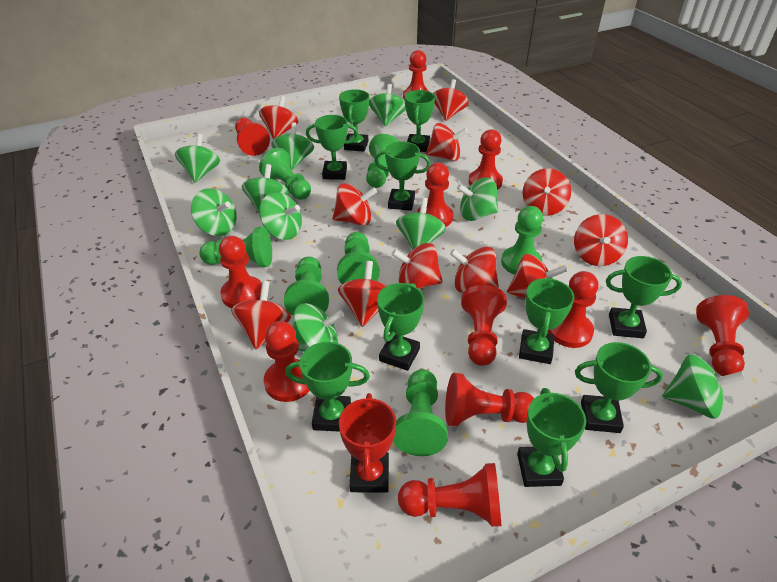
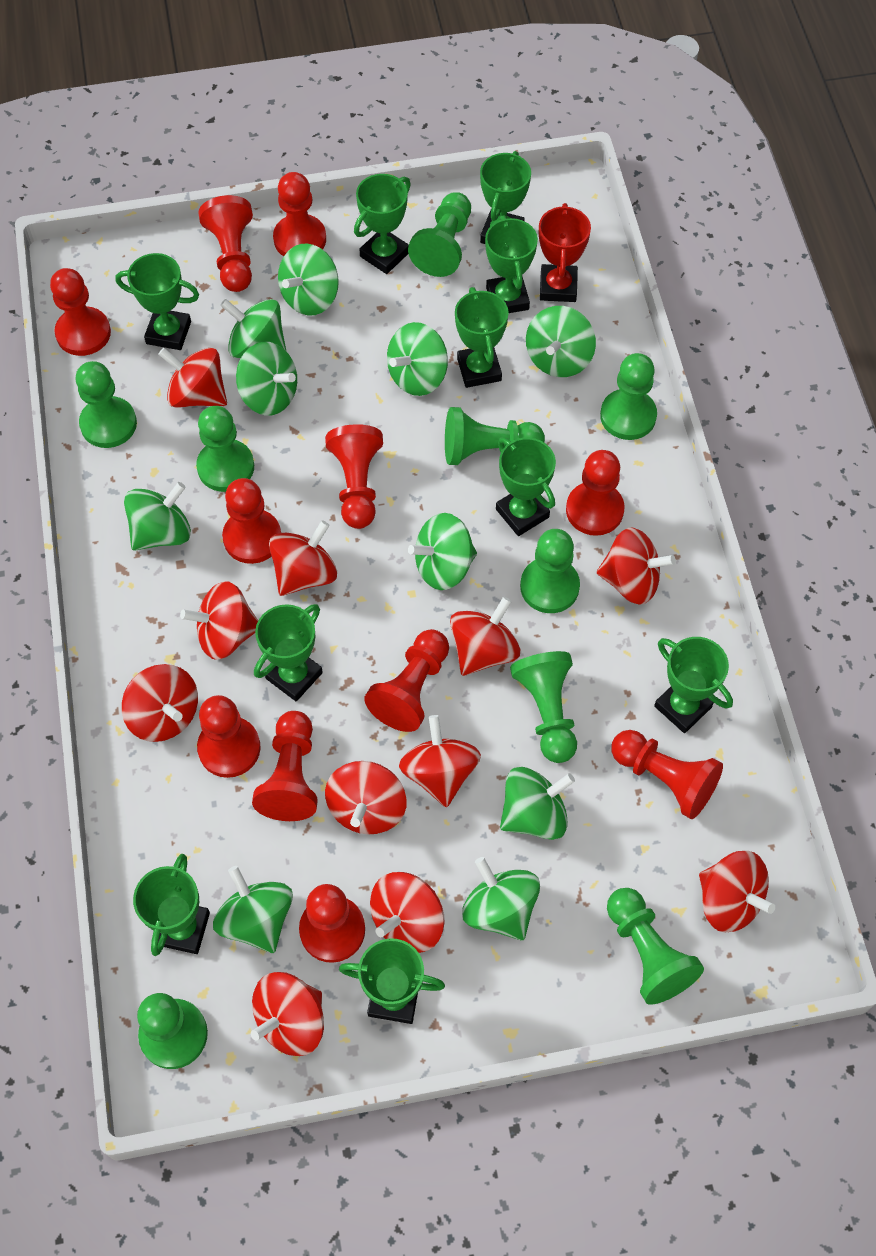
green pawn: [199,227,272,267] [259,148,311,200] [284,257,329,316] [337,232,380,284] [366,134,399,188] [393,369,448,456] [501,206,543,275] = 7 -> [76,361,137,448] [137,993,208,1069] [196,406,254,492] [408,192,471,277] [445,407,545,465] [510,651,577,763] [520,529,580,613] [600,353,657,440] [607,888,704,1005] = 9

